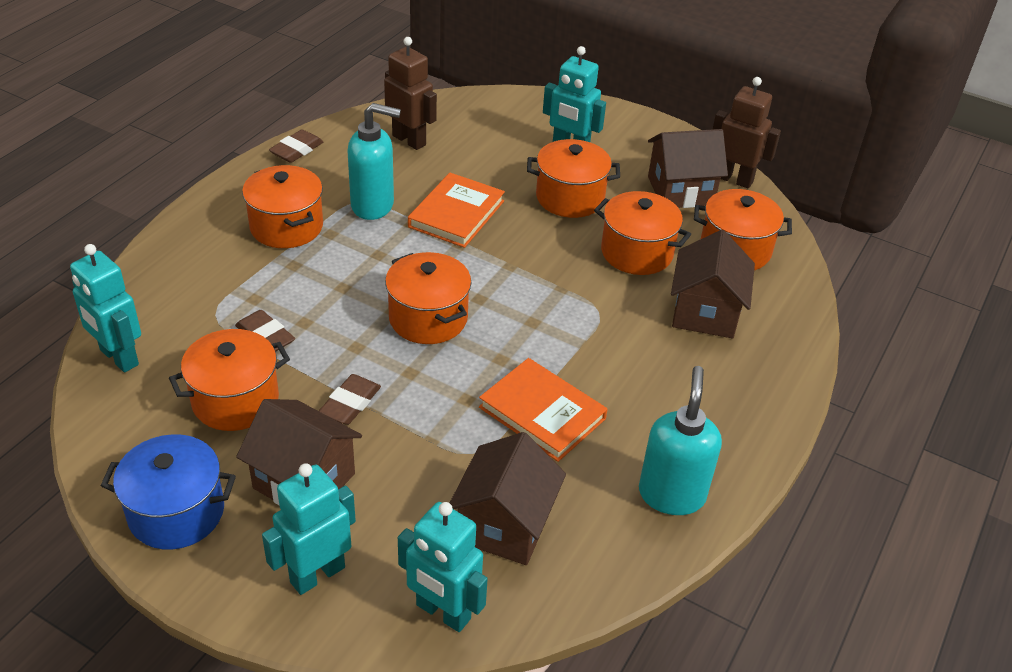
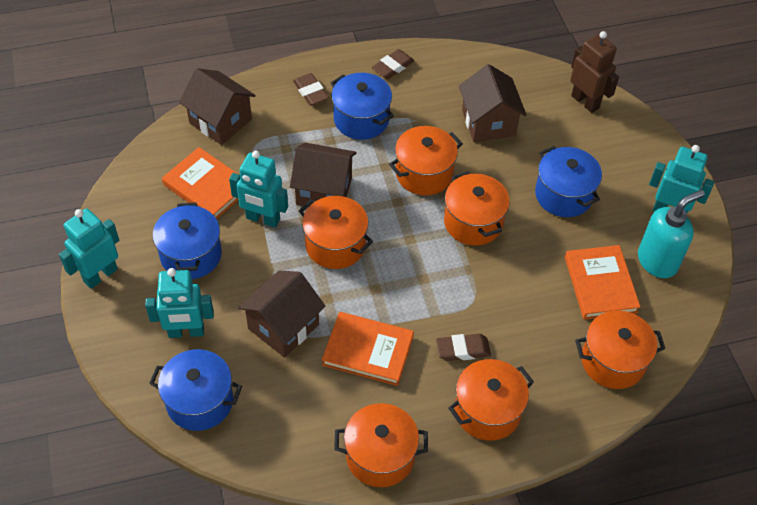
blue pot: [101,434,236,550] = 1 -> [149,349,242,431] [153,202,222,279] [331,73,394,140] [535,146,602,217] = 4
brown robot: [384,37,437,150] [713,77,781,189] = 2 -> [570,31,619,113] = 1
orange book: [408,173,505,248] [479,358,607,462] = 2 -> [162,147,239,219] [322,312,414,386] [565,245,640,320] = 3
turquoise soap dispenser: [347,103,401,220] [639,366,722,515] = 2 -> [638,190,705,278] = 1

